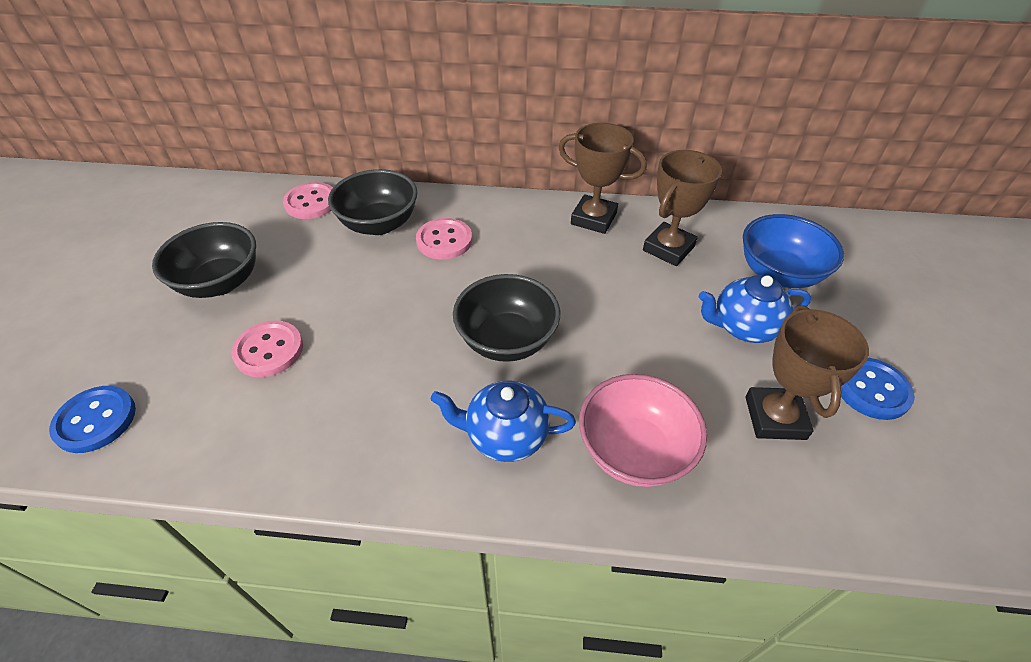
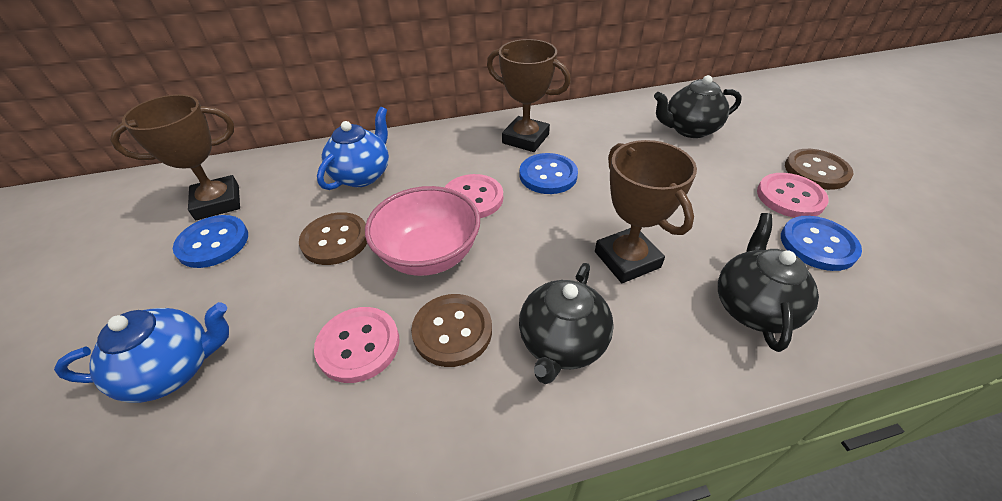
black bowl: [152,222,256,298] [328,169,417,235] [453,274,560,362] = 3 -> none = 0
black teapot: none = 0 -> [519,263,614,384] [654,75,742,138] [718,213,819,352] = 3
blue bowl: [743,214,844,288] = 1 -> none = 0
blue button: [49,386,136,453] [841,358,915,420] = 2 -> [173,215,248,268] [520,153,578,194] [781,216,862,271] = 3
brown button: none = 0 -> [299,212,367,265] [411,294,492,367] [785,149,853,190] = 3

